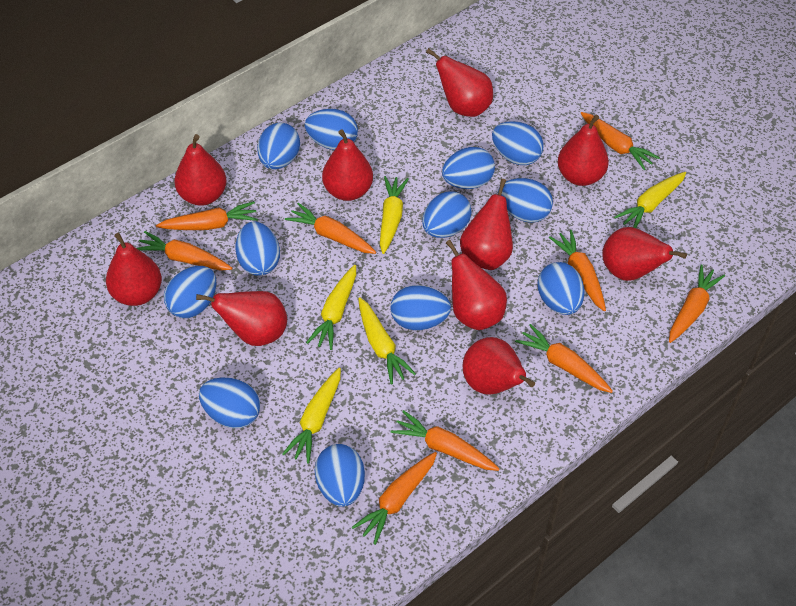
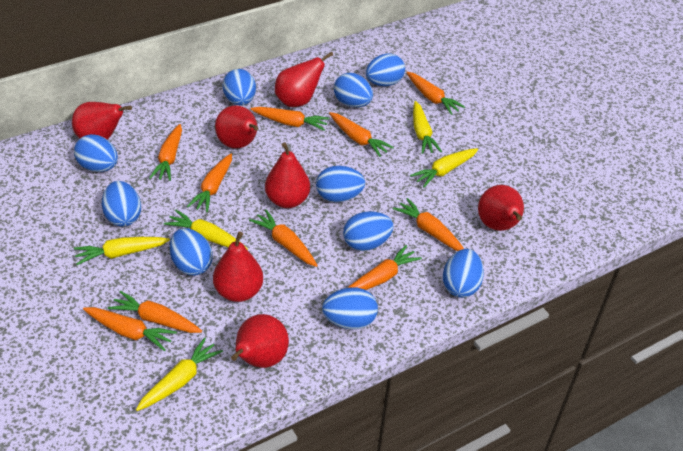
blue egg: [164,266,216,318] [199,378,260,428] [236,221,280,276] [258,122,300,170] [305,109,358,150] [315,444,365,507] [391,285,451,330] [422,191,472,238] [442,147,495,189] [492,121,544,165] [498,178,553,223] [537,262,584,315] = 12 -> [74,134,118,172] [102,181,141,227] [170,228,213,276] [222,69,256,105] [316,166,365,202] [322,287,378,329] [334,73,373,107] [343,211,394,251] [366,53,405,86] [443,249,484,298] = 10
orange carrot: [136,231,232,271] [156,201,258,230] [285,203,376,254] [352,452,437,545] [390,410,500,471] [515,324,613,393] [549,230,606,311] [581,112,660,170] [669,264,725,343] = 9 -> [83,307,177,351] [108,291,202,333] [149,124,182,181] [187,153,232,212] [249,210,318,267] [250,107,330,131] [329,112,394,157] [348,245,422,290] [393,198,464,251] [406,72,465,115] = 10
red pear: [106,233,162,306] [174,134,227,206] [196,291,287,346] [322,129,373,201] [426,48,493,117] [446,240,507,330] [460,179,513,270] [463,337,535,395] [558,115,609,186] [602,227,687,281] = 10 -> [72,102,132,140] [213,232,263,302] [215,105,258,148] [231,314,289,368] [265,143,310,208] [275,51,333,107] [478,185,524,231] = 7

